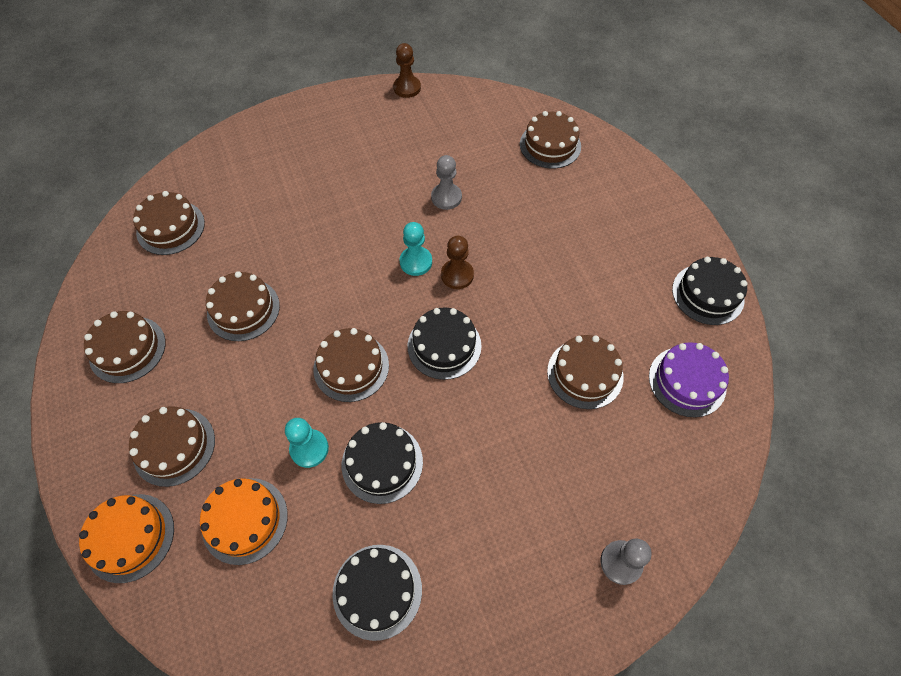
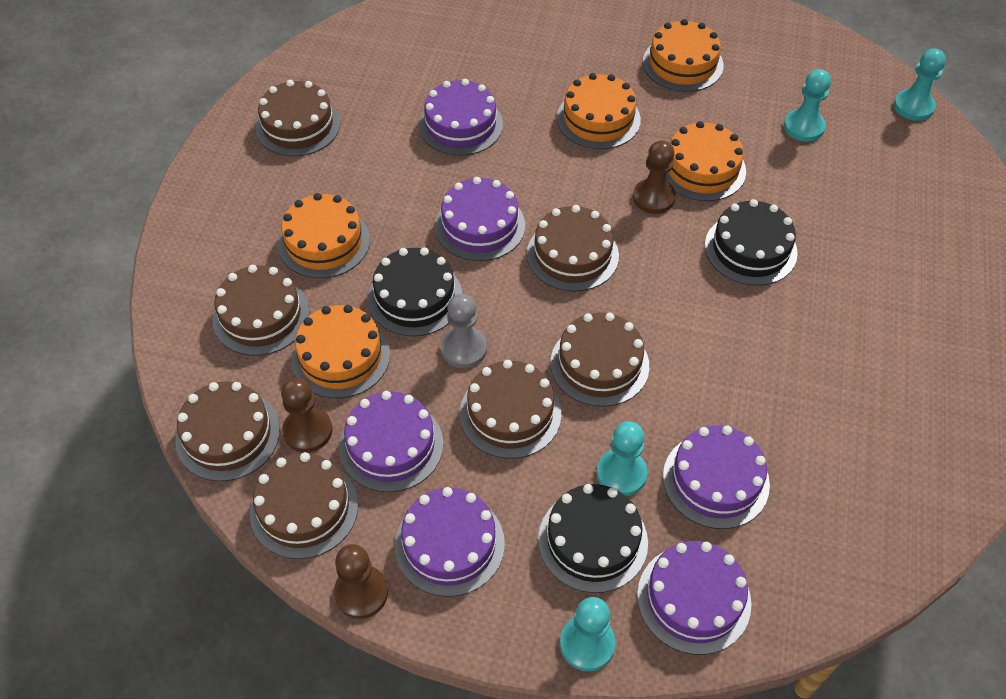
black cake: [333,545,422,641] [342,422,423,504] [408,308,482,380] [672,257,747,325] = 4 -> [368,247,462,336] [538,484,648,593] [705,199,798,286] = 3
brown pawn: [393,43,421,98] [441,236,474,289] = 2 -> [281,378,332,452] [334,544,388,619] [633,140,676,214] = 3
grey pawn: [431,155,462,210] [601,539,652,585] = 2 -> [441,294,487,368] = 1
orange cake: [79,494,174,583] [200,478,288,565] = 2 -> [278,193,370,278] [291,305,390,399] [557,73,641,149] [643,19,724,92] [666,121,746,201] = 5
purple cake: [649,342,729,417] = 1 -> [339,391,443,492] [395,487,505,597] [419,79,503,156] [435,177,525,261] [637,541,751,655] [663,425,770,529] = 6
turquoise pawn: [285,418,329,468] [400,222,432,276] = 2 -> [560,597,616,671] [597,421,647,496] [784,69,831,142] [894,49,946,121] = 4

